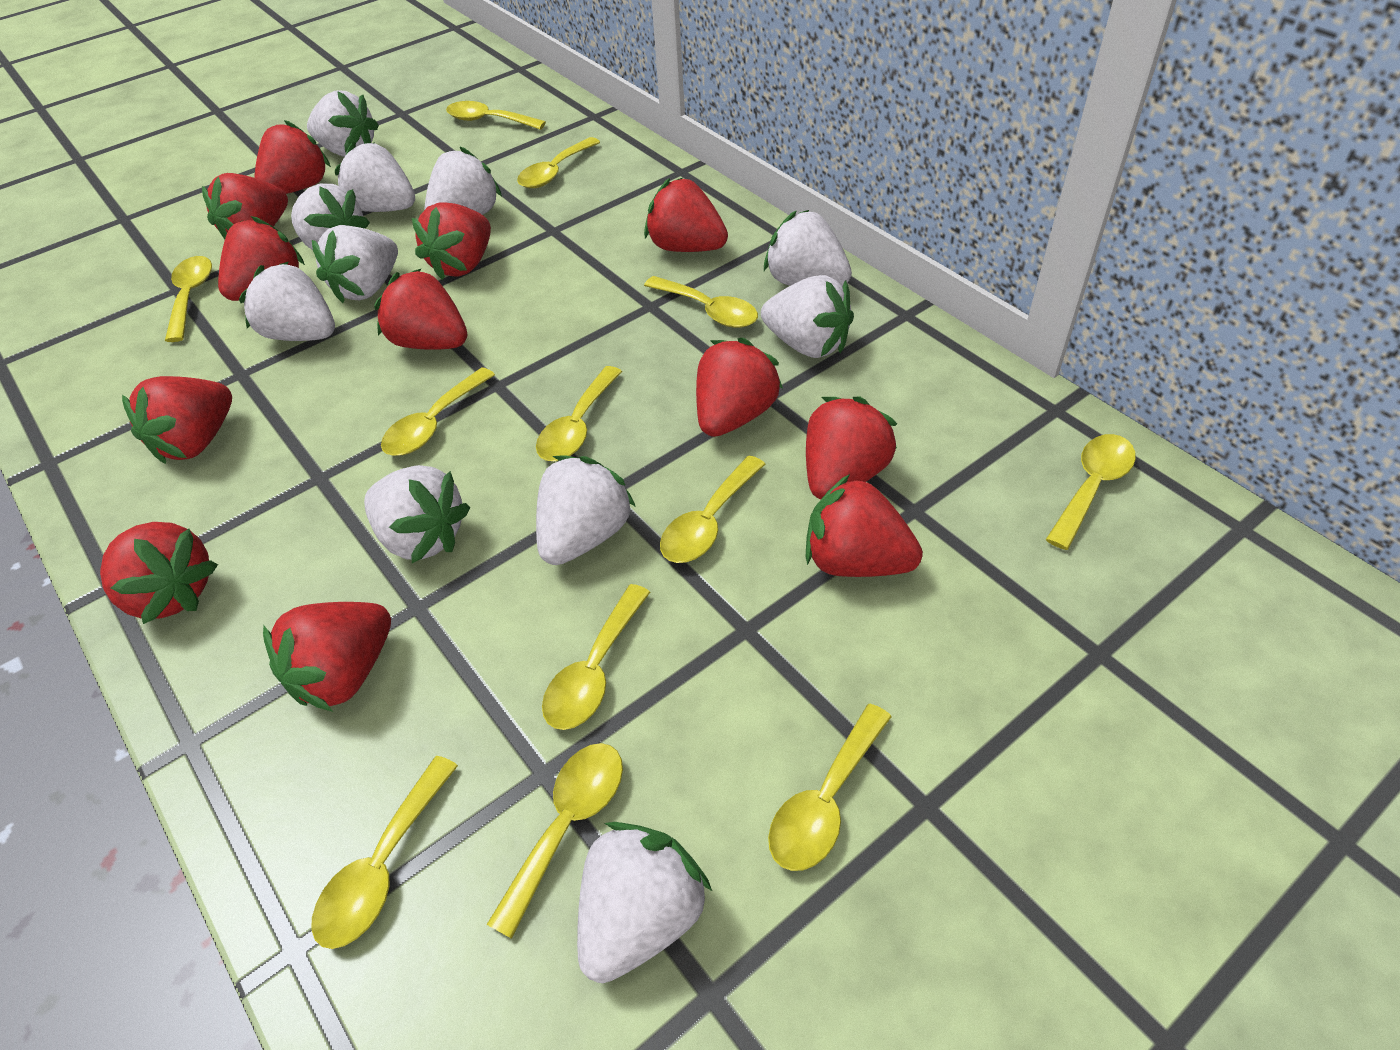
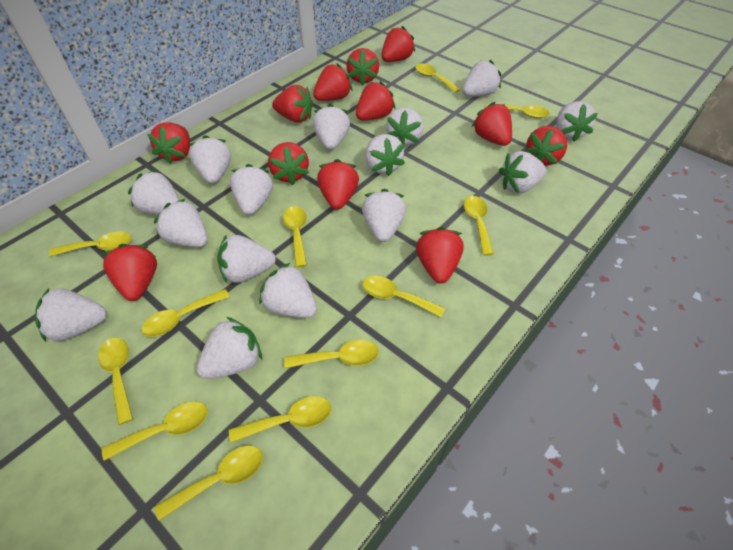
white strawberry: [239,261,335,341] [291,183,370,250] [307,90,379,157] [312,225,398,303] [335,142,415,212] [364,465,471,563] [424,147,502,215] [536,456,636,565] [577,822,712,983] [761,275,854,358] [764,210,852,287] = 11 -> [35,288,107,342] [128,170,180,214] [154,199,208,247] [189,135,231,184] [197,317,262,379] [217,235,276,283] [230,164,273,215] [260,263,317,318] [313,104,350,150] [362,189,406,242] [365,134,405,176] [386,108,423,146] [462,60,501,96] [499,151,547,193] [556,101,598,142] = 15

